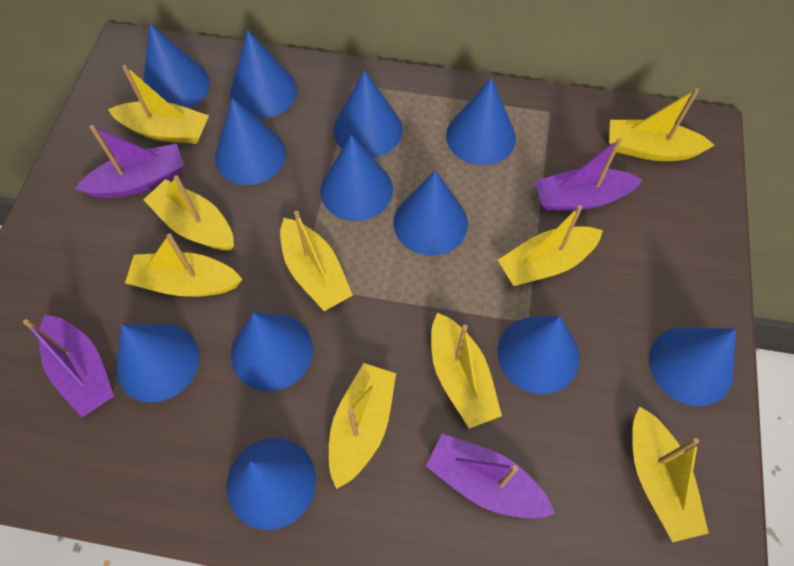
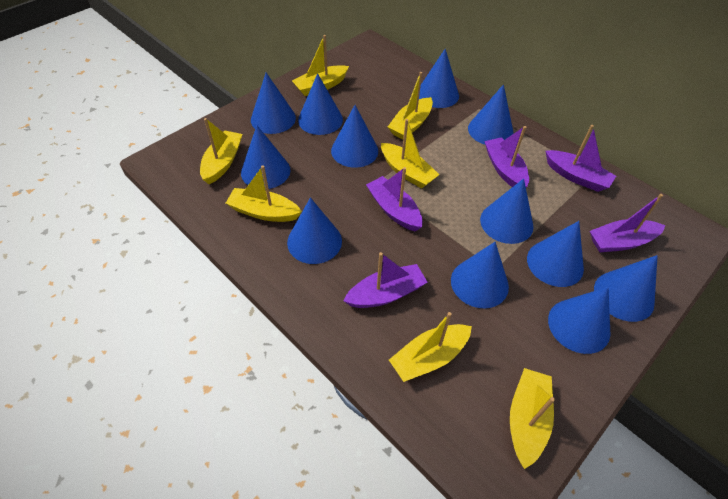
purple boat: [23,315,114,417] [75,125,184,198] [426,434,555,518] [535,138,643,211] = 4 -> [343,252,427,308] [366,167,422,232] [484,126,529,187] [545,125,616,192] [590,194,666,252] = 5
yellow boat: [108,65,209,144] [125,233,242,297] [143,175,234,251] [280,211,353,311] [329,363,396,489] [431,313,502,429] [498,205,603,286] [609,88,714,161] [632,406,709,542] = 9 -> [200,118,243,184] [226,165,302,222] [292,35,349,96] [381,119,439,189] [388,72,433,139] [389,312,472,382] [510,368,555,469] = 7

